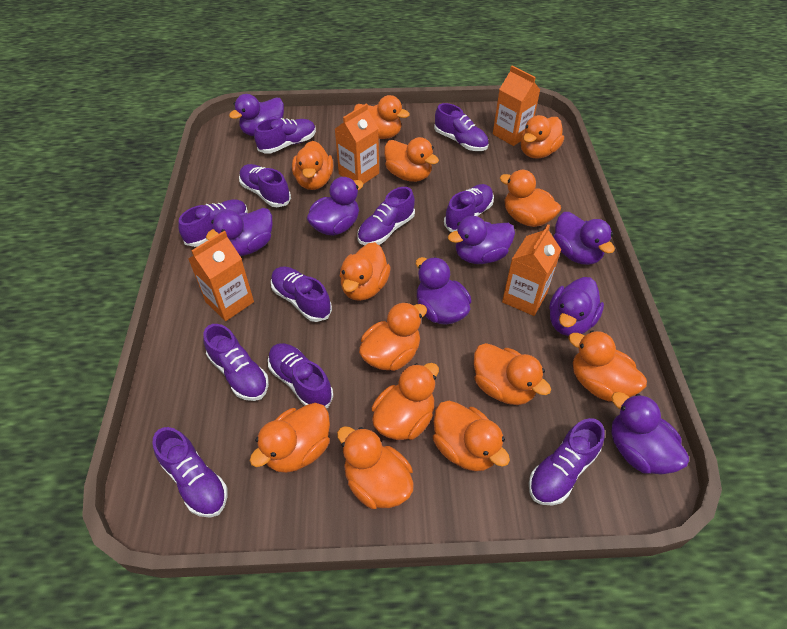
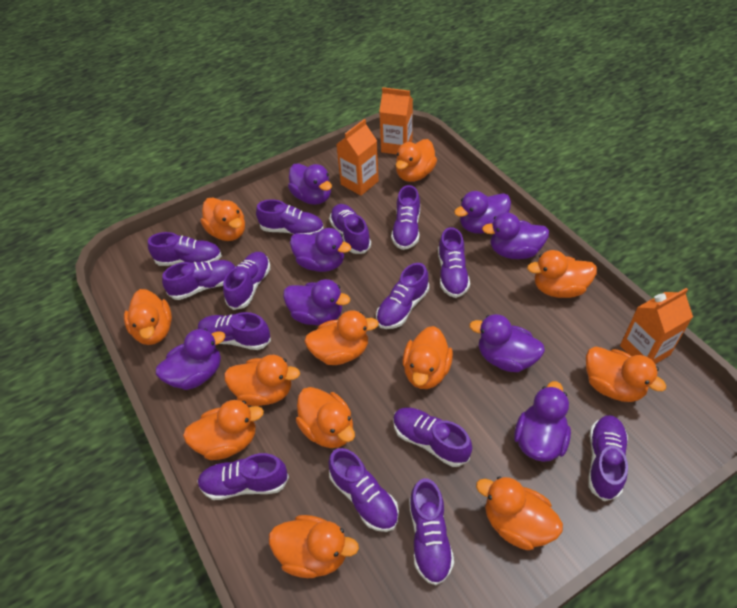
orange carton: [189,231,254,321] [335,104,379,184] [493,66,540,146] [502,224,562,316] = 4 -> [336,119,379,196] [379,87,413,155] [620,288,693,364] = 3
orange duck: [250,403,330,473] [292,141,333,190] [337,426,414,509] [340,242,391,301] [354,95,410,139] [359,302,427,371] [372,363,439,440] [384,137,439,182] [433,401,510,471] [474,343,551,405] [500,170,561,227] [521,115,564,159] [568,330,647,402] = 13 -> [124,289,172,345] [183,400,264,460] [201,197,245,241] [224,355,300,406] [269,515,359,578] [296,387,355,448] [304,310,379,365] [396,139,437,182] [403,326,453,389] [476,476,563,550] [527,250,597,298] [586,347,666,402] = 12
purple shoe: [152,427,228,518] [178,199,248,247] [203,324,269,401] [239,164,291,207] [254,118,316,154] [268,343,333,408] [271,267,332,322] [357,187,415,245] [434,103,489,151] [444,184,494,232] [529,418,605,506] = 11 -> [148,232,222,266] [162,260,236,300] [197,453,289,500] [198,312,271,350] [223,252,270,310] [256,199,324,234] [328,448,399,532] [329,204,371,254] [376,263,429,329] [391,185,420,250] [393,407,472,467] [409,478,454,585] [438,227,470,298] [588,415,628,501] = 14

